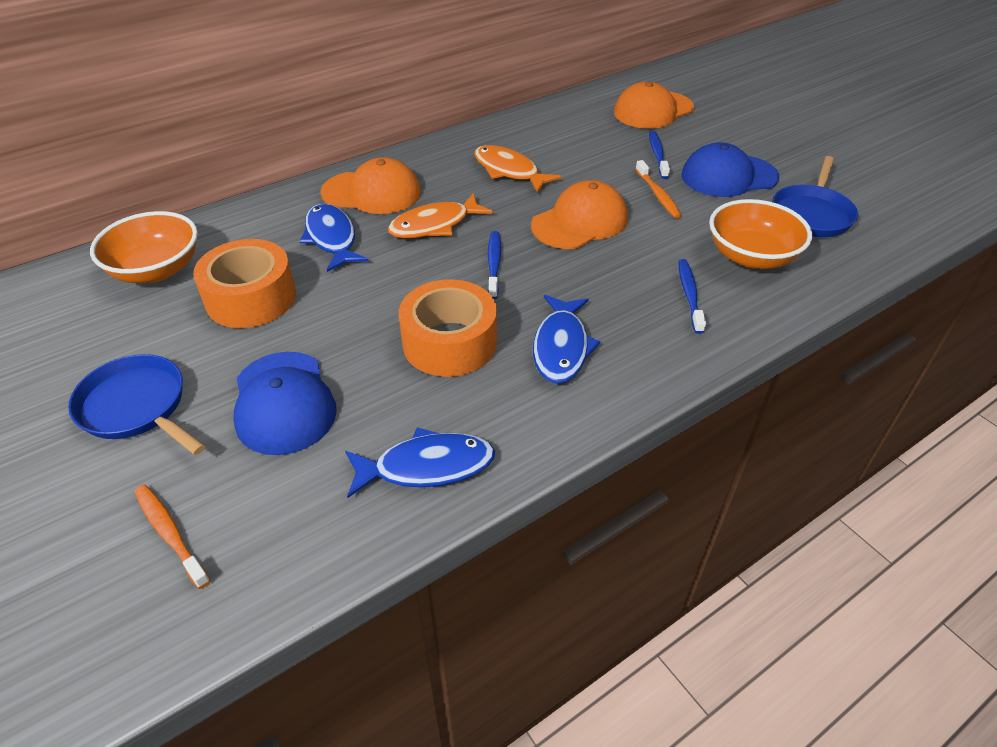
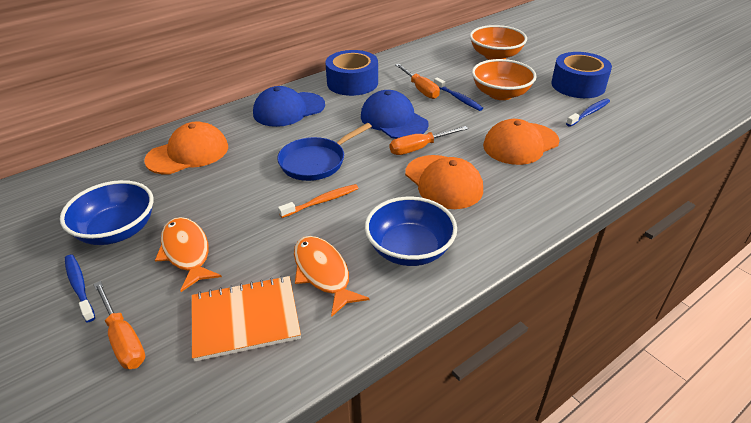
blue bowl: none = 0 -> [60,180,153,245] [365,196,457,266] = 2
blue fish: [300,203,369,272] [345,427,495,498] [533,295,600,384] = 3 -> none = 0
blue pan: [68,354,205,455] [773,156,858,237] = 2 -> [277,123,372,181] = 1
blue tape: none = 0 -> [325,50,378,96] [551,52,612,98] = 2
orange notebook: none = 0 -> [192,276,301,362] = 1
orange screwdriver: none = 0 -> [93,281,145,369] [390,126,468,155] [395,64,440,99] = 3
orange tape: [193,239,296,328] [399,279,497,377] = 2 -> none = 0
orange toothbrush: [134,485,211,589] [635,160,682,219] = 2 -> [278,184,359,218] = 1

